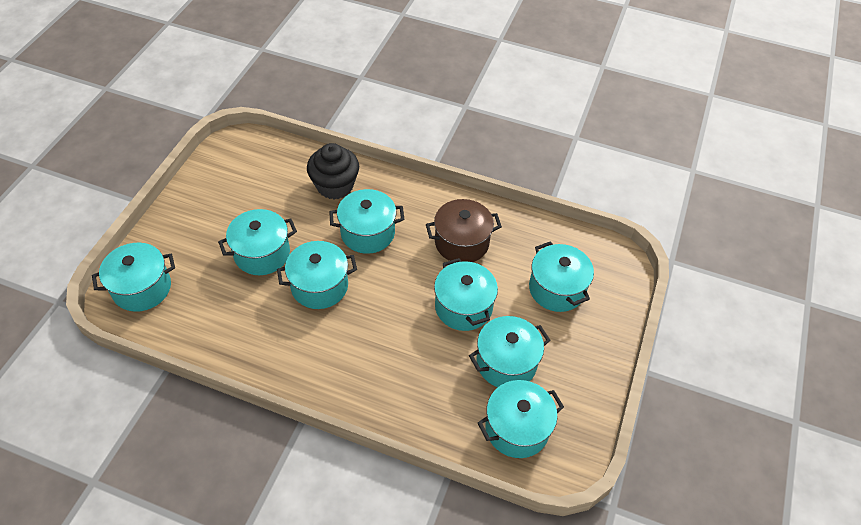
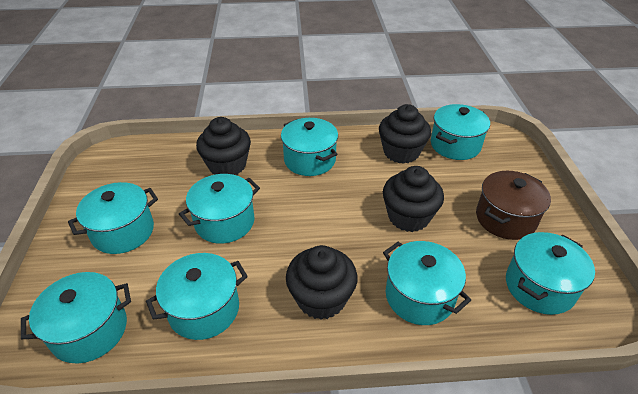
black cupcake: [307,143,359,199] = 1 -> [196,117,251,175] [286,245,357,320] [379,104,431,164] [383,166,444,232] = 4

